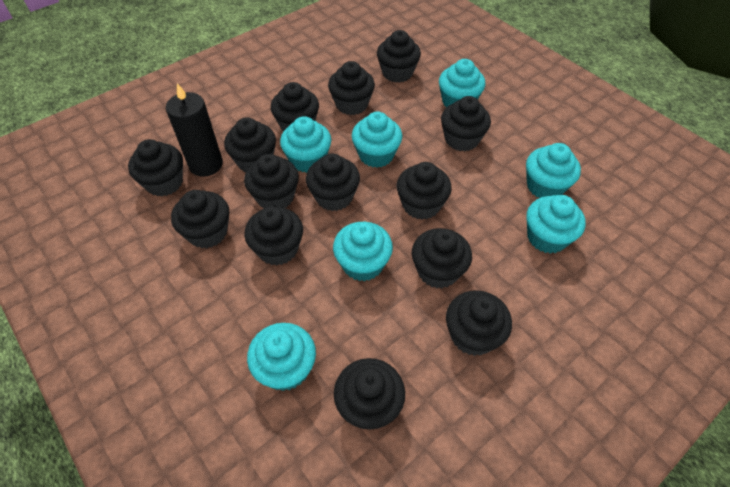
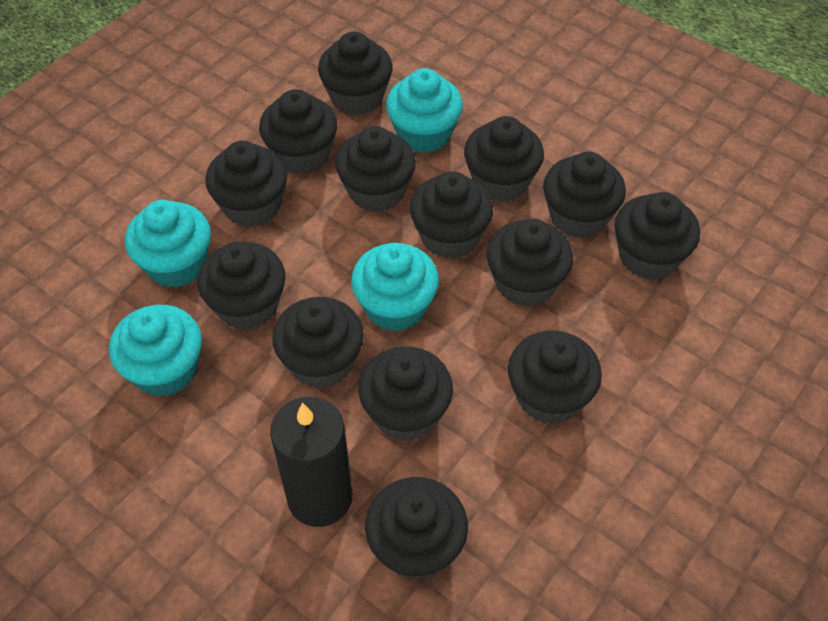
turquoise cupcake: [247,323,316,391] [280,116,331,173] [333,222,393,281] [352,112,402,168] [439,59,485,107] [526,143,581,198] [526,195,586,254] = 7 -> [109,305,202,397] [125,200,211,288] [351,243,439,331] [386,68,463,153] = 4

